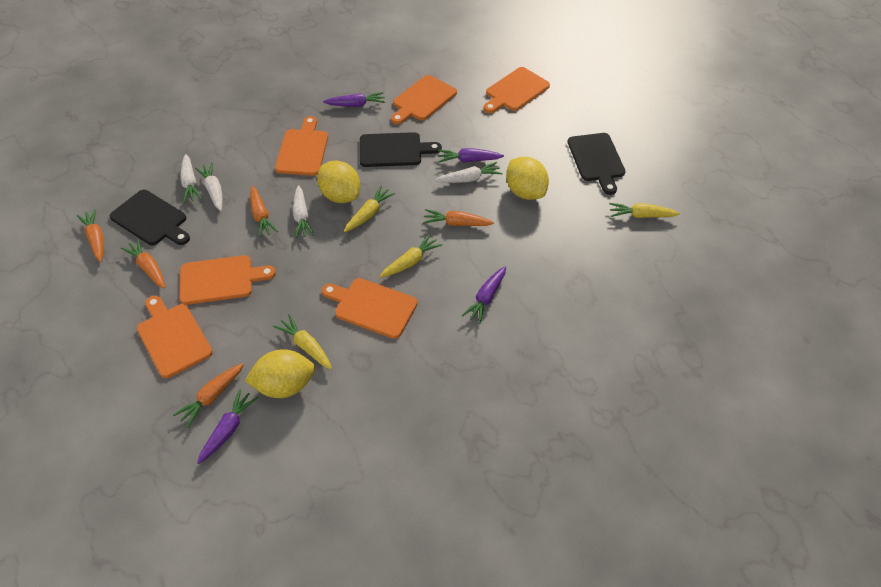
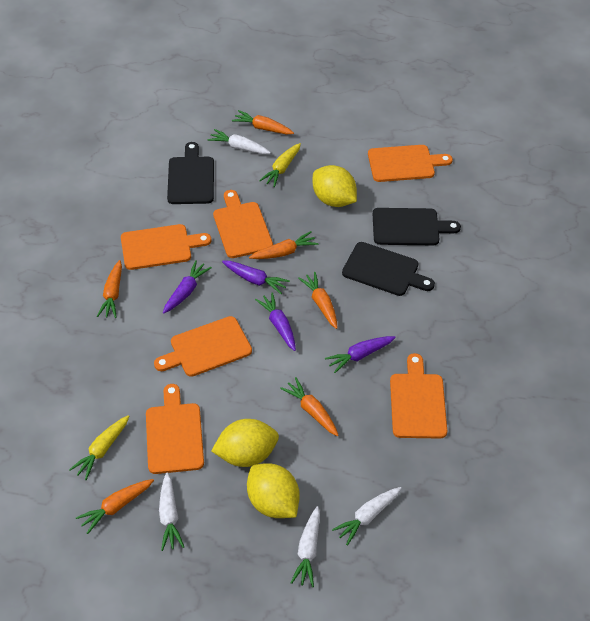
orange carrot: [77,209,104,262] [121,238,165,289] [173,363,244,428] [250,186,278,237] [423,209,494,226] = 5 -> [76,479,154,534] [97,260,122,318] [232,110,294,134] [249,231,318,259] [280,377,339,436] [298,272,337,329] = 6
yellow carrot: [273,314,332,369] [344,186,395,232] [380,234,443,278] [609,203,680,218] = 4 -> [69,415,129,480] [259,143,301,187] = 2

